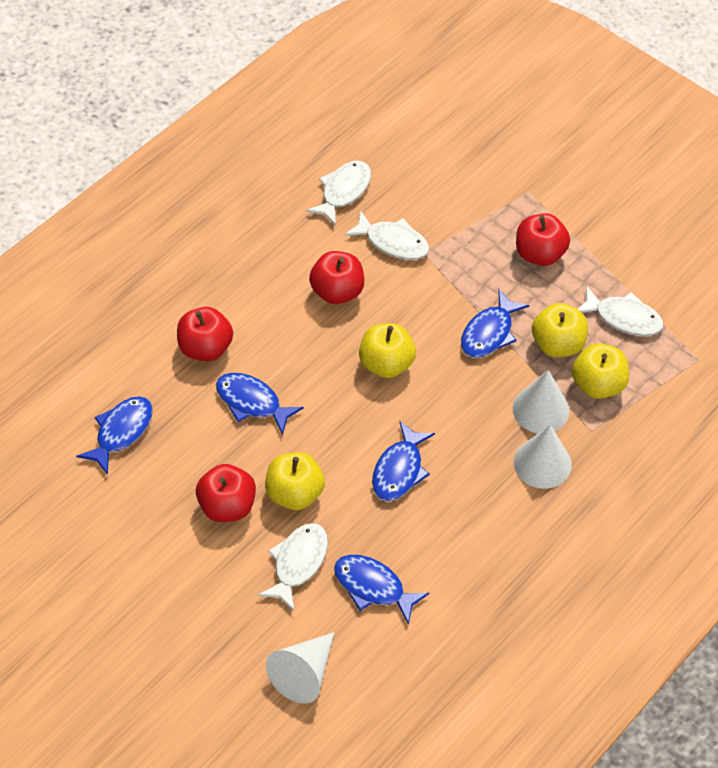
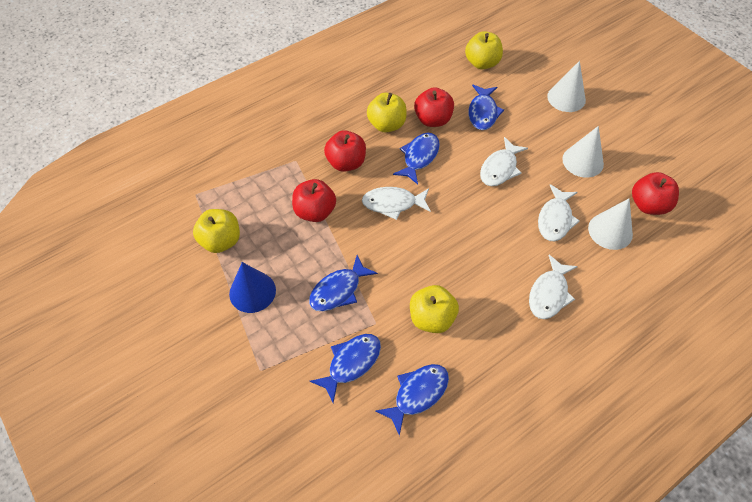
blue cone: none = 0 -> [229,262,276,313] = 1

